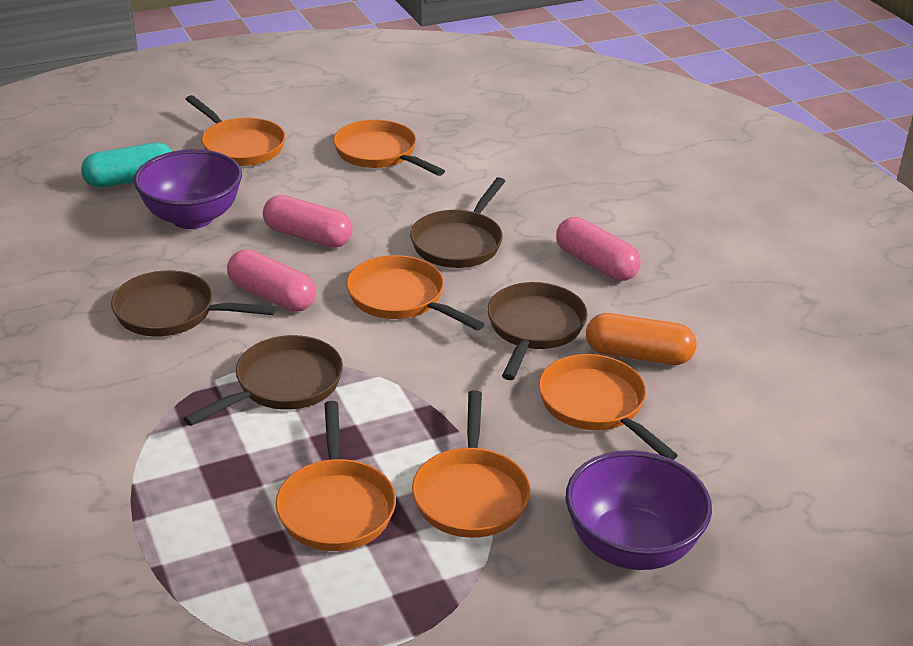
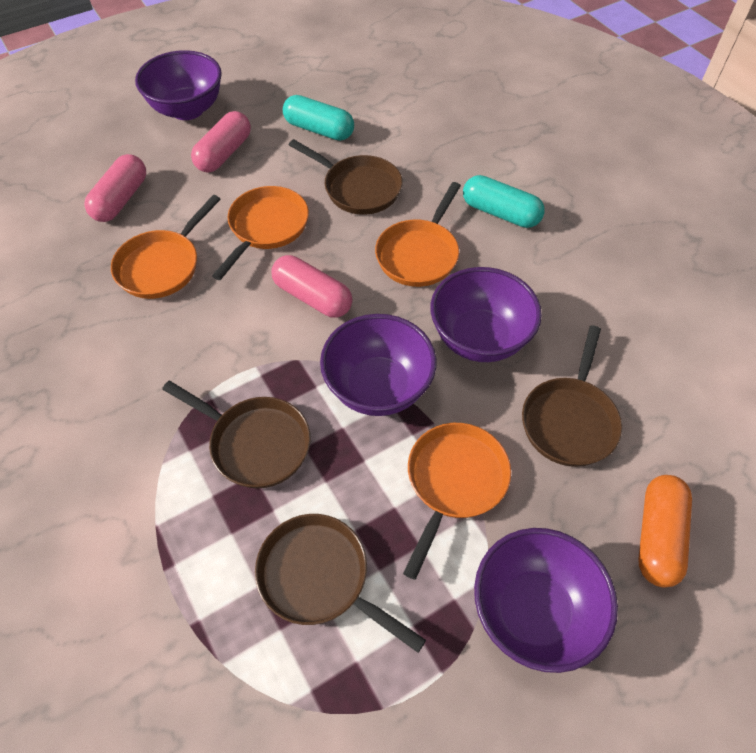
orange pan: [185,95,285,166] [276,401,396,551] [333,120,445,176] [346,255,485,331] [412,390,531,538] [538,354,678,460] = 6 -> [111,195,220,299] [212,186,309,280] [375,182,461,287] [403,423,511,580] = 4
purple bowl: [134,149,242,229] [565,450,712,570] = 2 -> [135,50,222,120] [320,314,437,416] [430,267,542,362] [474,528,618,673] = 4
turquoise capsule: [81,143,172,188] = 1 -> [283,95,354,141] [463,175,545,228] = 2

